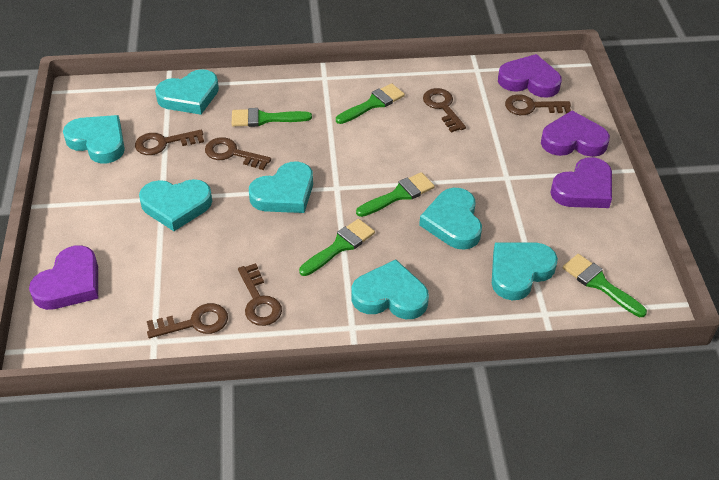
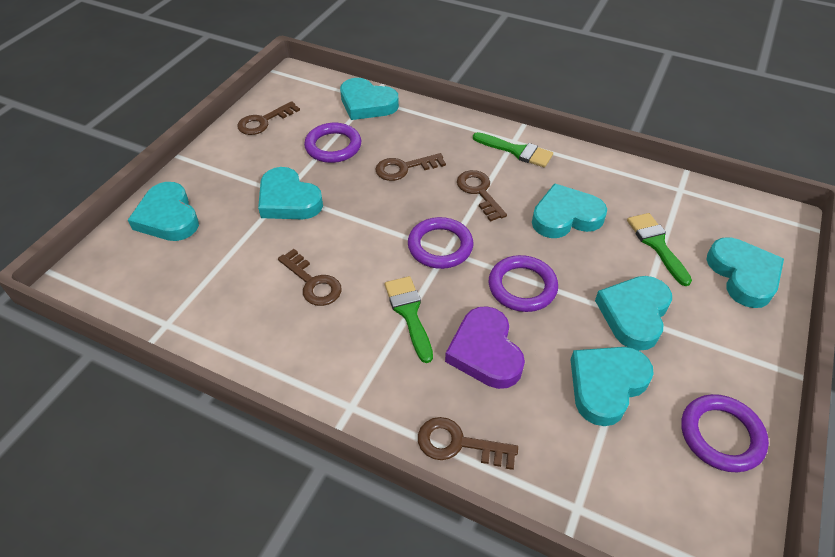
brown key: [135,130,204,155] [147,303,228,338] [205,137,271,170] [238,263,282,326] [423,88,466,133] [505,94,571,115] = 6 -> [237,101,300,135] [278,249,342,306] [375,153,446,181] [418,417,518,470] [457,170,507,222] = 5
green brush: [232,108,312,127] [299,219,375,276] [336,83,405,124] [356,172,435,217] [563,254,647,317] = 5 -> [385,276,433,363] [473,132,553,168] [627,213,692,286] = 3
purple heart: [29,245,98,310] [498,54,562,98] [541,111,610,157] [550,157,612,208] = 4 -> [445,306,525,389] = 1
purple ring: none = 0 -> [304,123,361,163] [408,217,473,269] [489,255,558,312] [681,394,769,472] = 4

